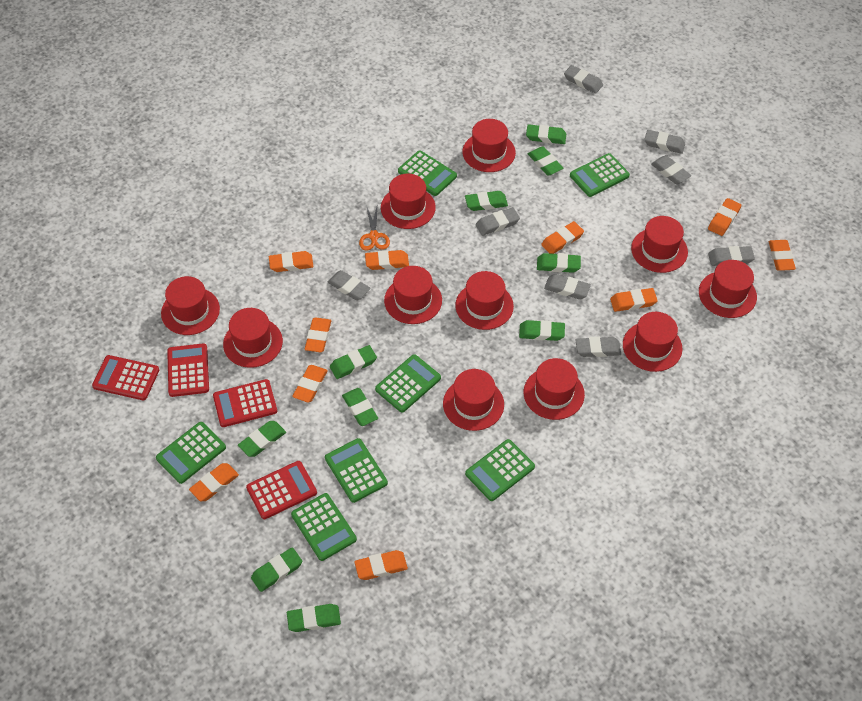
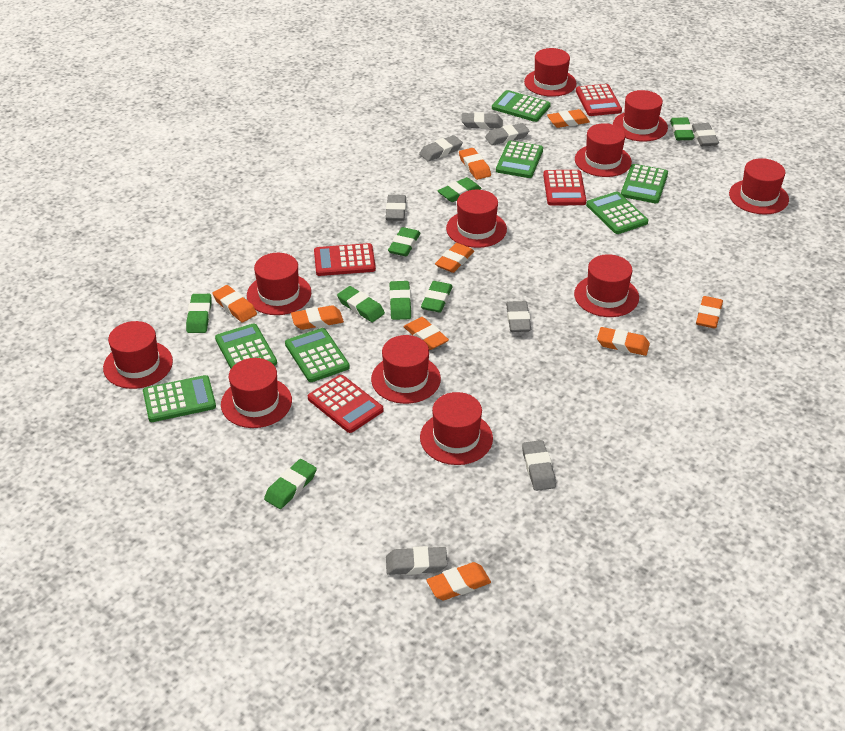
green eraser: [238,421,286,457] [251,547,302,592] [287,604,341,632] [330,345,377,379] [342,388,378,426] [465,191,508,211] [519,320,565,341] [526,124,566,144] [528,146,564,176] [537,253,581,273] = 10 -> [186,294,212,333] [264,459,317,509] [337,286,385,322] [388,227,420,256] [389,281,411,320] [421,281,453,313] [438,177,482,202] [670,118,694,140] = 8
orange eraser: [189,463,239,501] [269,251,314,272] [292,365,328,403] [305,318,331,352] [354,550,408,580] [365,250,409,270] [541,221,584,254] [610,288,658,312] [708,198,741,236] [769,240,796,271] = 10 -> [212,285,257,323] [291,305,344,330] [404,317,449,350] [427,562,491,600] [435,243,474,273] [459,148,491,180] [547,109,590,128] [597,327,650,356] [696,296,723,329] = 9
orange scissors: [359,205,390,251] = 1 -> none = 0

